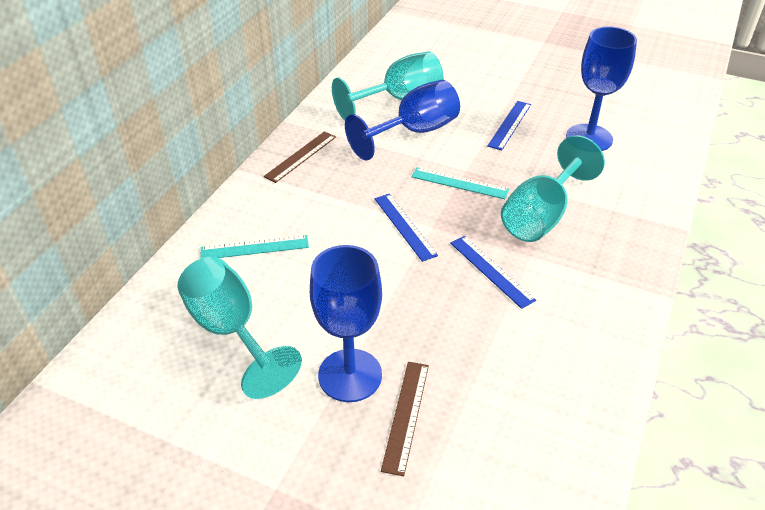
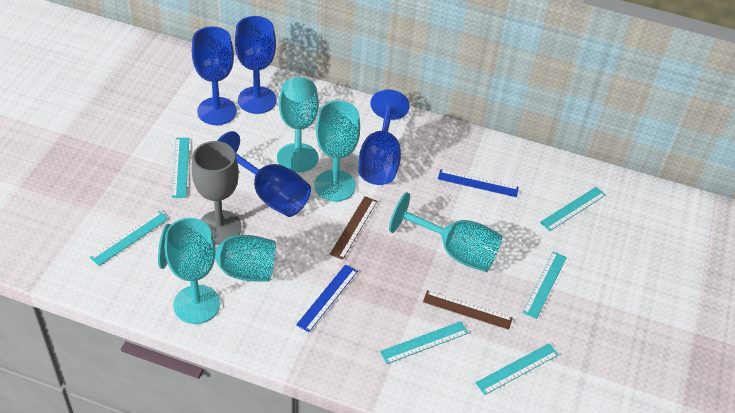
blue goblet: [310,245,382,402] [345,80,460,161] [566,26,637,151] = 3 -> [192,26,237,125] [217,131,311,217] [235,16,277,114] [358,90,410,185] = 4
blue ruler: [375,194,438,262] [450,236,536,309] [487,101,531,150] = 3 -> [296,264,358,332] [438,169,519,197] = 2
grey goblet: none = 0 -> [192,141,242,245] = 1
turquoise goblet: [178,257,302,399] [332,51,444,120] [501,135,605,242] = 3 -> [158,224,276,282] [165,218,220,324] [277,77,319,173] [314,101,360,202] [389,192,502,272] = 5
turquoise ruler: [201,235,309,258] [411,167,509,199] = 2 -> [90,211,169,266] [172,138,189,198] [380,321,468,364] [475,343,559,395] [522,251,567,319] [540,187,606,231] = 6

